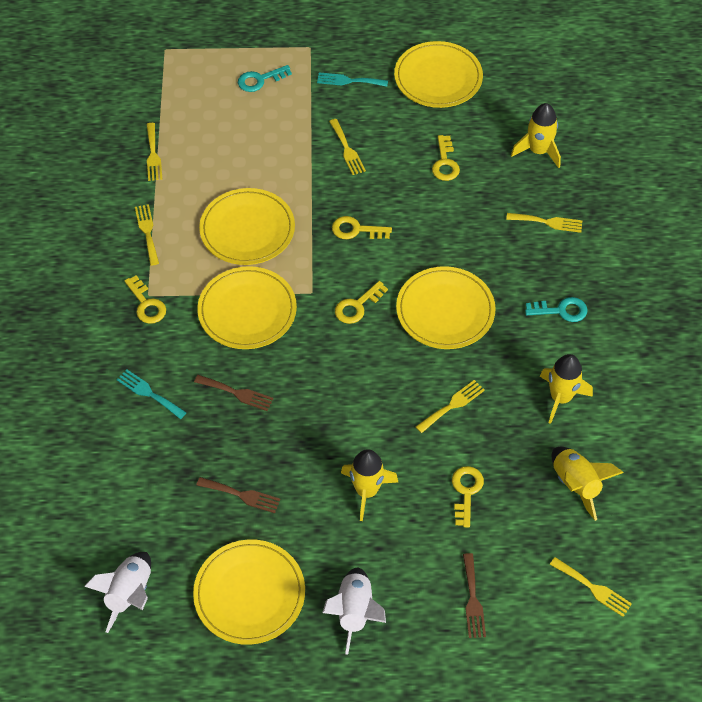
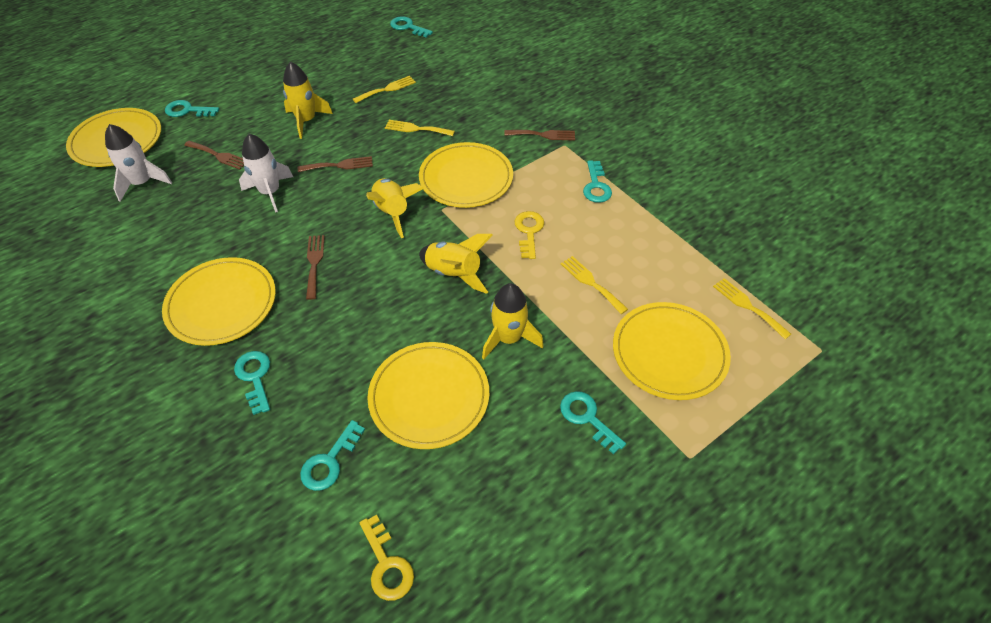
brown fork: [194,375,274,411] [196,477,280,513] [463,553,486,638] = 3 -> [184,141,244,170] [298,156,373,172] [306,235,325,300] [504,130,575,141] = 4
turquoise fork: [117,369,187,419] [317,72,388,87] = 2 -> none = 0
turquoise key: [238,65,292,92] [525,297,587,322] = 2 -> [165,100,219,117] [234,351,270,415] [300,420,365,491] [390,16,433,37] [560,391,626,454] [583,160,612,203] = 6
yellow fork: [135,204,159,266] [147,123,163,181] [329,119,366,175] [416,380,485,433] [506,213,582,233] [550,557,632,617] = 6 -> [353,76,416,103] [385,120,455,136] [561,256,628,314] [713,278,791,339] = 4
yellow key: [124,275,166,324] [332,216,392,239] [335,281,388,324] [432,135,460,181] [452,466,484,528] = 5 -> [359,515,414,601] [515,211,544,259] = 2

